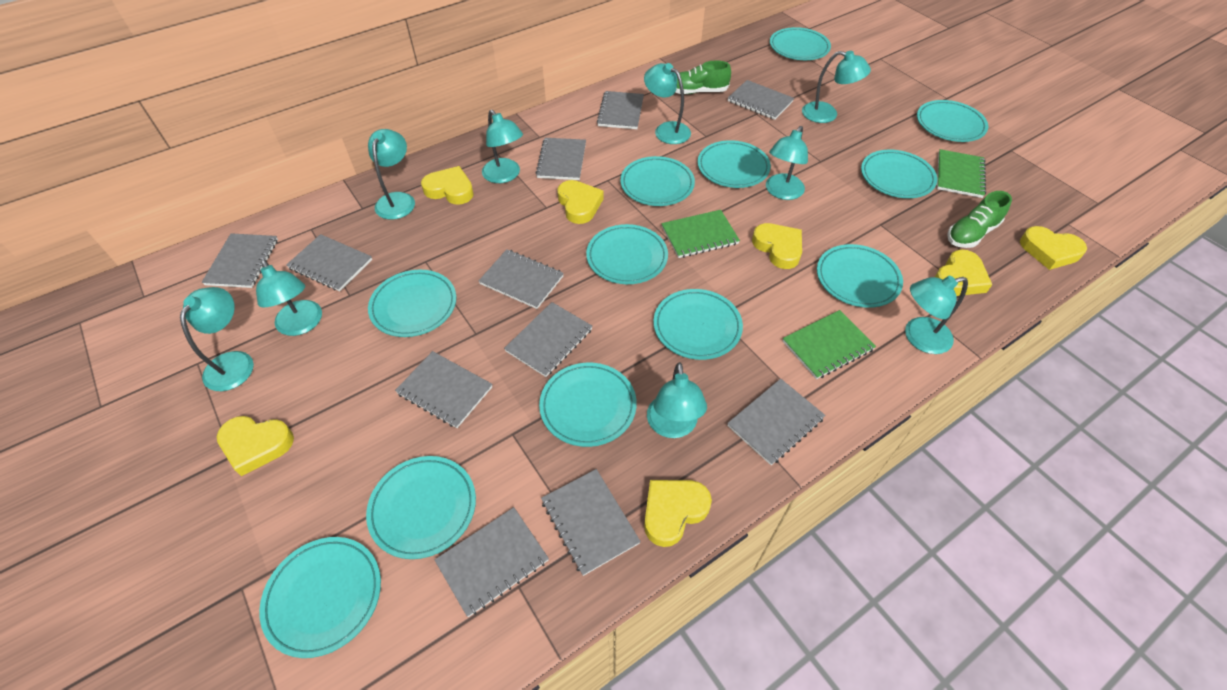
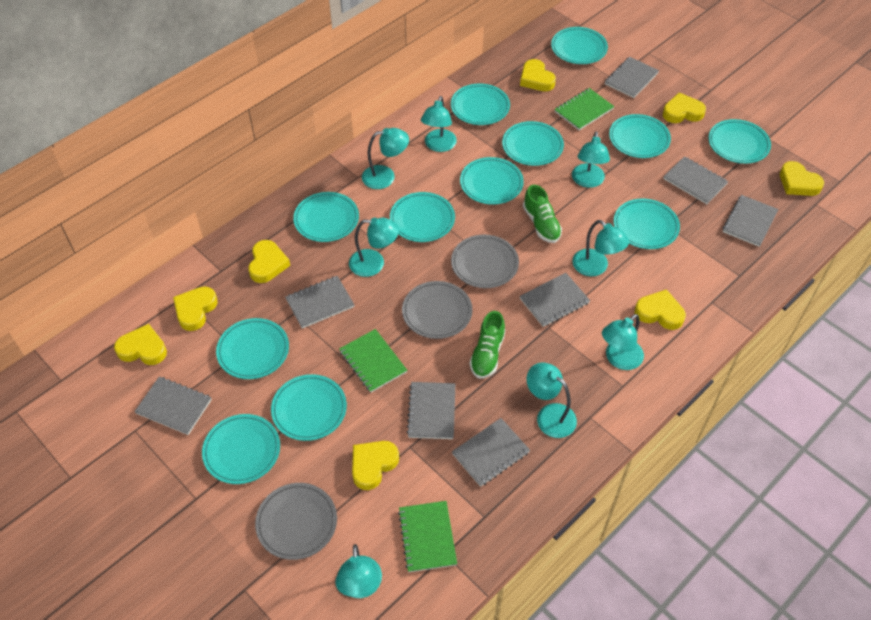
grey notebook: [202,233,278,288] [286,234,372,291] [395,351,492,428] [435,507,549,617] [479,249,564,309] [504,302,593,377] [535,138,586,180] [541,469,641,576] [597,91,644,129] [727,379,826,465] [728,80,794,120] = 11 -> [134,377,212,435] [285,276,354,329] [407,382,455,439] [452,418,530,487] [520,273,590,327] [605,57,659,98] [663,156,728,204] [723,195,778,247] = 8
grey plate: none = 0 -> [255,483,337,560] [402,281,472,339] [451,235,519,288] = 3
turquoise lamp: [180,287,254,391] [256,259,322,336] [368,129,415,220] [482,110,523,183] [644,63,691,144] [647,362,707,438] [766,126,808,200] [802,51,871,123] [905,276,968,354] = 9 -> [335,544,382,598] [349,217,399,277] [362,128,409,189] [421,96,457,152] [527,362,577,438] [572,131,610,188] [572,220,629,276] [602,314,644,370] = 8
yellow heart: [217,416,294,476] [421,166,474,205] [557,180,604,224] [644,480,712,547] [752,223,802,269] [935,250,992,296] [1020,226,1087,270] = 7 -> [114,324,167,365] [173,286,218,331] [248,240,290,283] [352,441,399,490] [520,59,556,91] [635,289,686,330] [663,93,706,123] [780,161,824,196] = 8

